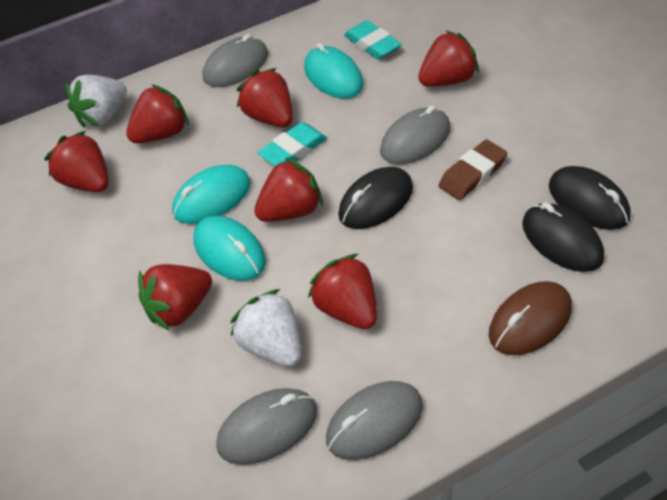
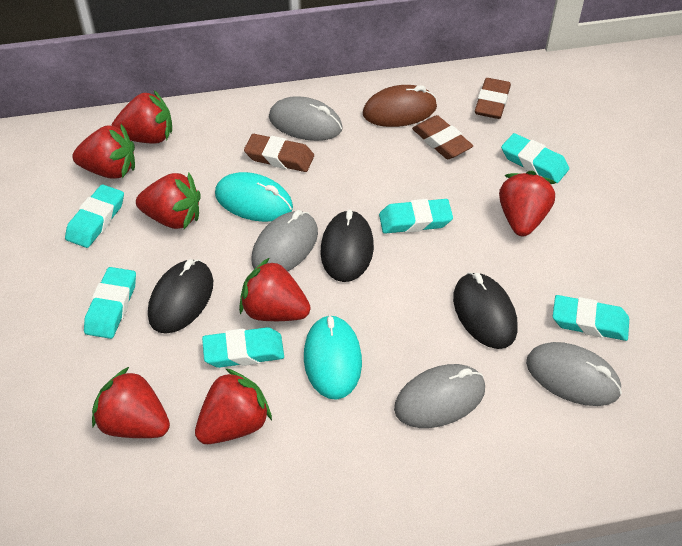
brown eraser: [439,140,507,200] = 1 -> [244,134,314,172] [412,115,473,159] [475,78,511,119] = 3
turquoise eraser: [258,122,327,166] [344,20,402,59] = 2 -> [65,185,124,248] [84,267,136,339] [202,327,284,368] [379,199,453,234] [501,133,569,183] [553,295,629,341] = 6
turquoise mouse: [172,165,251,224] [193,216,266,281] [304,43,363,98] = 3 -> [215,172,293,222] [304,314,362,400] = 2
white strawberry: [66,75,127,128] [230,289,301,367] = 2 -> none = 0

